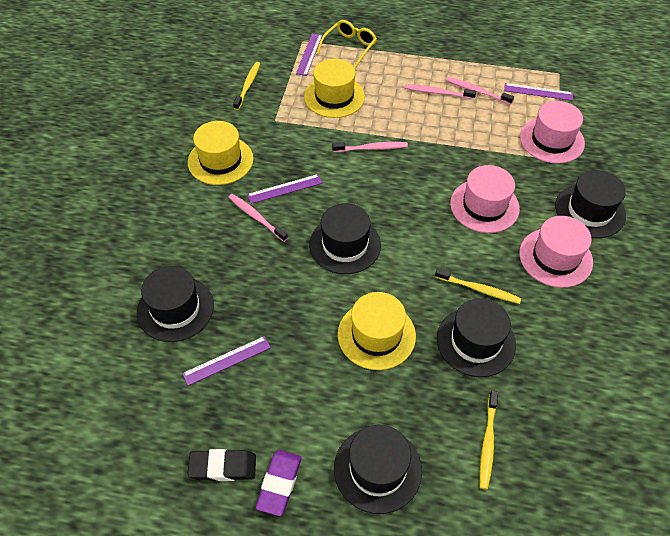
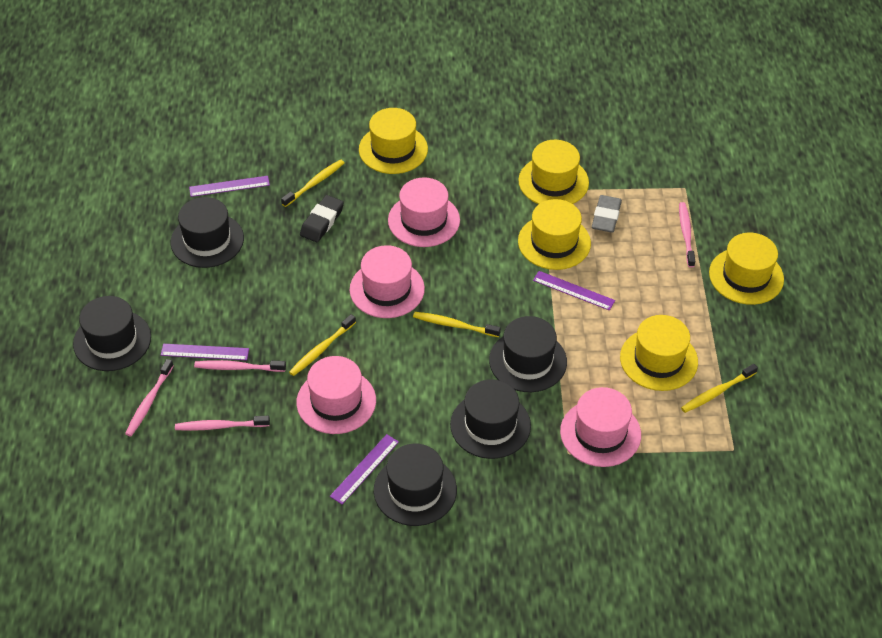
grey eraser: none = 0 -> [592,195,622,233] = 1
pink hat: [450,165,520,233] [519,216,593,288] [520,101,585,164] = 3 -> [296,356,376,434] [350,245,425,318] [388,177,460,247] [560,387,641,467] = 4
purple eraser: [256,450,301,516] = 1 -> none = 0
yellow glasses: [317,20,377,69] = 1 -> none = 0
yellow hat: [188,121,254,185] [304,59,365,118] [338,292,416,370] = 3 -> [359,108,428,174] [518,140,589,204] [518,199,591,270] [620,315,698,391] [709,233,784,305] = 5
yellow toothbrush: [233,62,260,110] [435,268,521,304] [480,390,498,490] = 3 -> [281,159,344,207] [289,314,356,376] [413,312,501,337] [681,364,758,413] = 4

